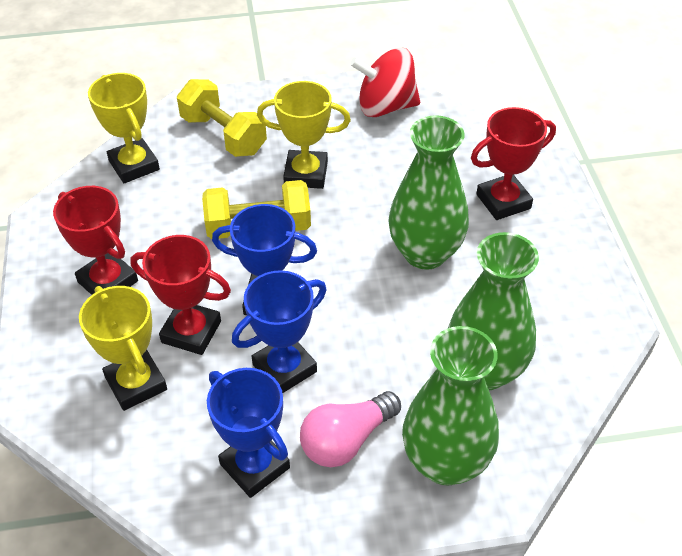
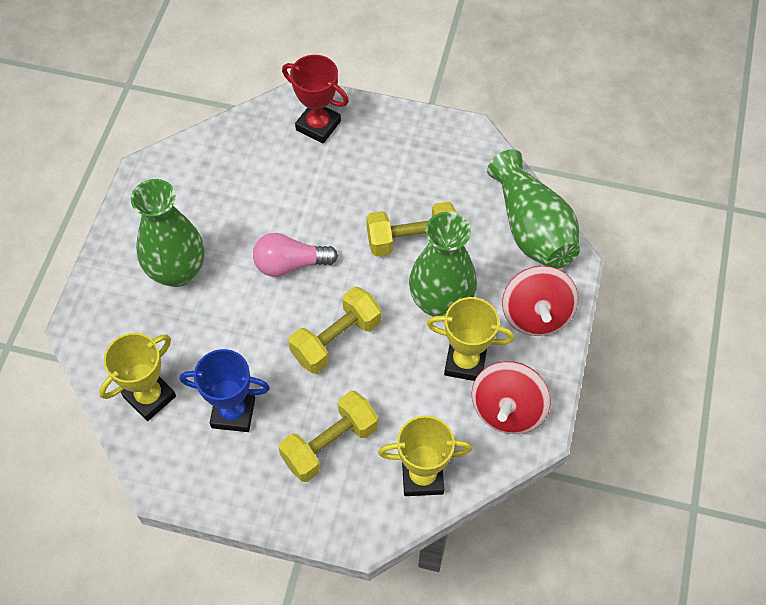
blue trophy: [207,368,290,498] [212,204,317,315] [232,270,327,393] = 3 -> [180,349,270,432] = 1
red spinning top: [350,48,420,117] = 1 -> [472,361,551,434] [502,266,578,336] = 2
red trophy: [53,186,138,295] [130,235,231,355] [471,107,556,220] = 3 -> [282,55,349,143] = 1
yellow dumbbell: [177,79,267,157] [202,180,311,239] = 2 -> [279,391,378,482] [288,287,381,374] [366,201,457,256] = 3

